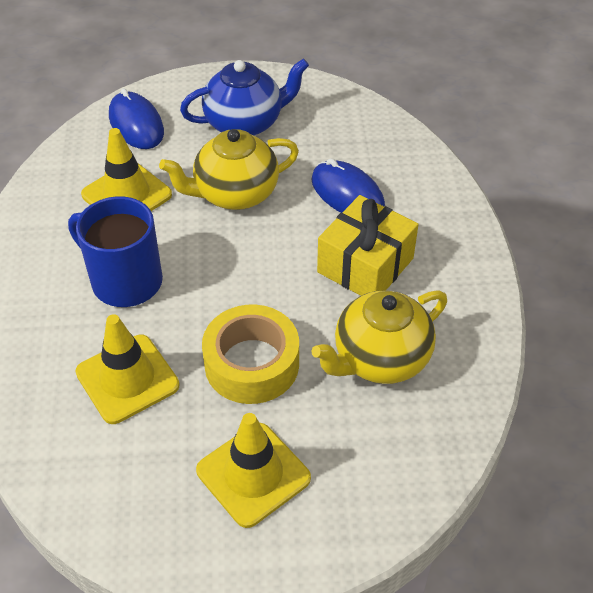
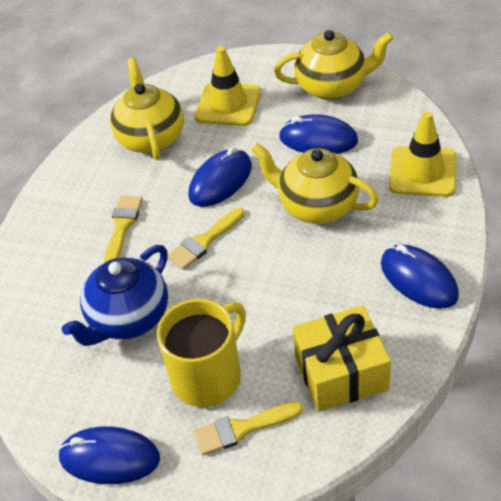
blue mouse: [109,88,164,149] [311,158,385,213] = 2 -> [58,426,160,484] [188,147,252,207] [279,114,358,154] [381,244,459,309] = 4
blue mug: [68,196,163,307] = 1 -> none = 0
yellow brush: none = 0 -> [104,195,143,263] [168,208,245,270] [193,402,303,455] = 3
yellow mug: none = 0 -> [157,299,246,407] = 1
yellow tape: [202,305,299,404] = 1 -> none = 0
yellow teapot: [159,129,299,210] [311,290,447,384] = 2 -> [110,58,184,160] [251,143,379,224] [274,30,393,100] = 3
yellow traffic cone: [75,314,180,424] [81,128,172,211] [196,413,311,528] = 3 -> [195,46,261,126] [389,111,457,197] = 2

